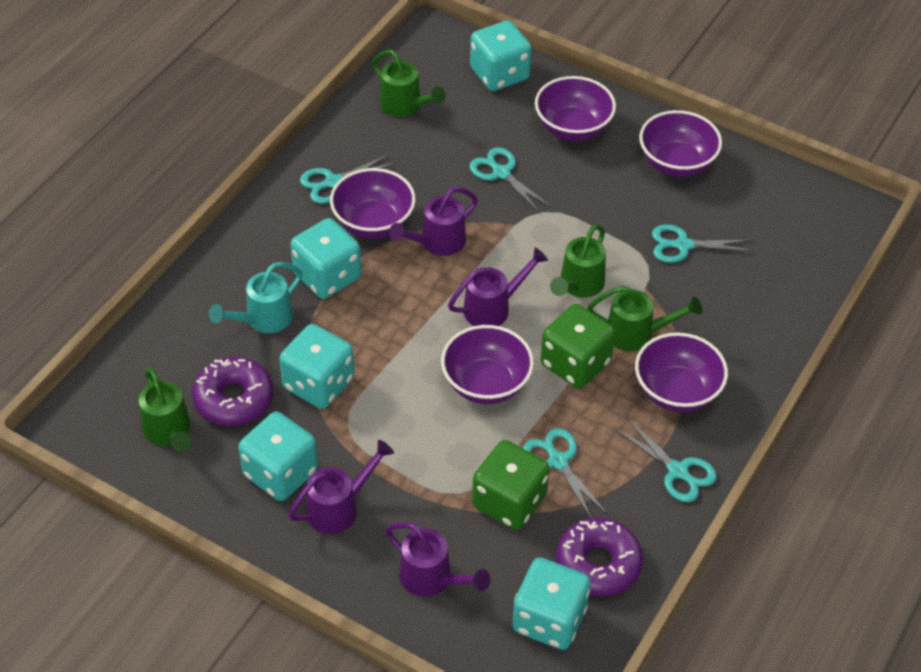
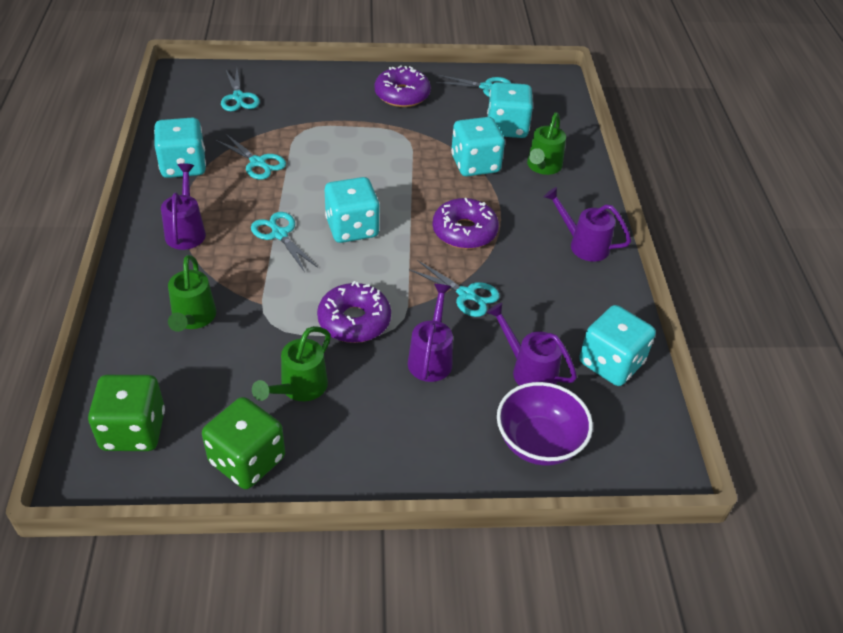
green watering can: [139,367,191,452] [372,50,446,117] [550,224,606,298] [587,286,702,351] = 4 -> [168,255,216,332] [252,326,331,401] [527,112,566,175] = 3
purple bowl: [330,168,416,238] [441,325,534,404] [535,76,616,141] [635,332,728,412] [639,110,722,177] = 5 -> [497,382,593,466] = 1
purple donut: [192,357,273,426] [556,518,643,596] = 2 -> [317,281,391,343] [375,66,431,107] [432,198,499,249] = 3
turquoise watering can: [209,262,302,333] = 1 -> none = 0

